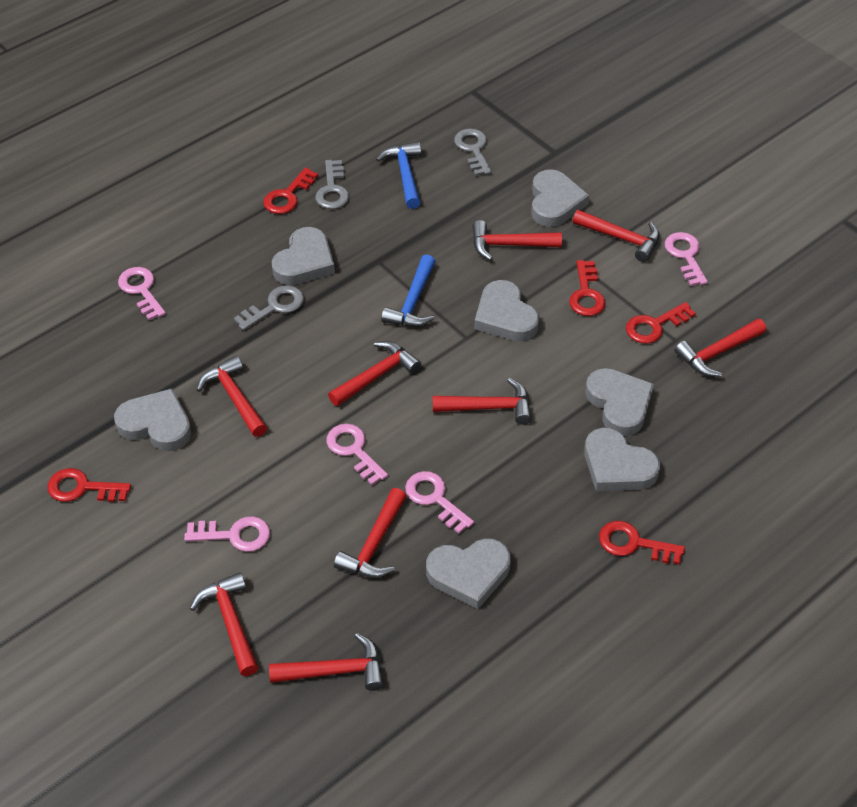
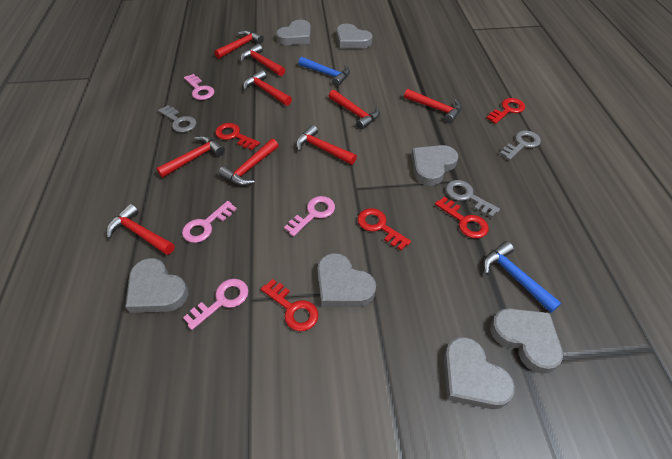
pink key: [118,267,166,320] [184,517,270,552] [326,424,388,485] [405,471,474,534] [665,232,708,286] = 5 -> [182,201,237,243] [183,279,248,330] [184,74,215,100] [284,196,335,237] = 4

